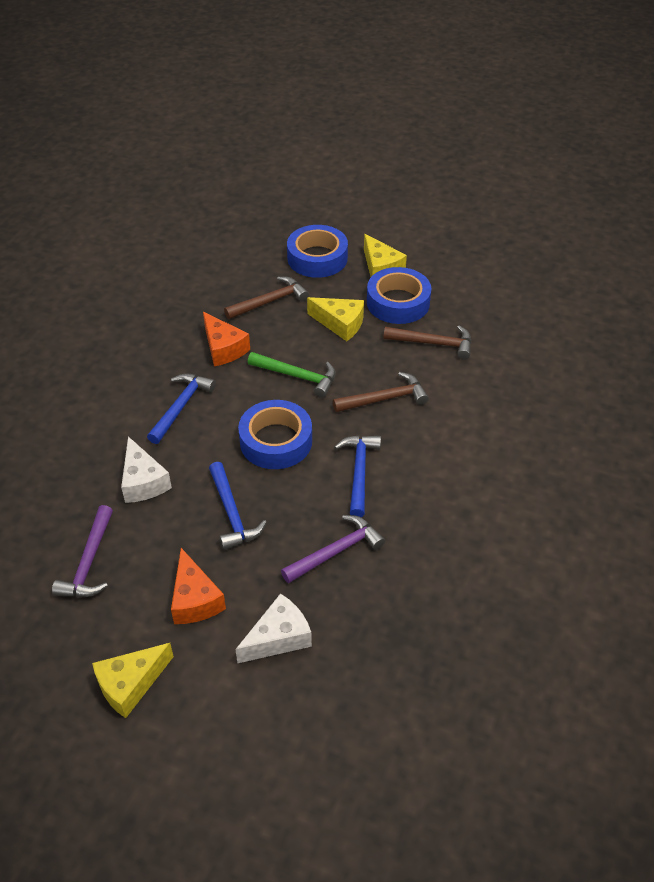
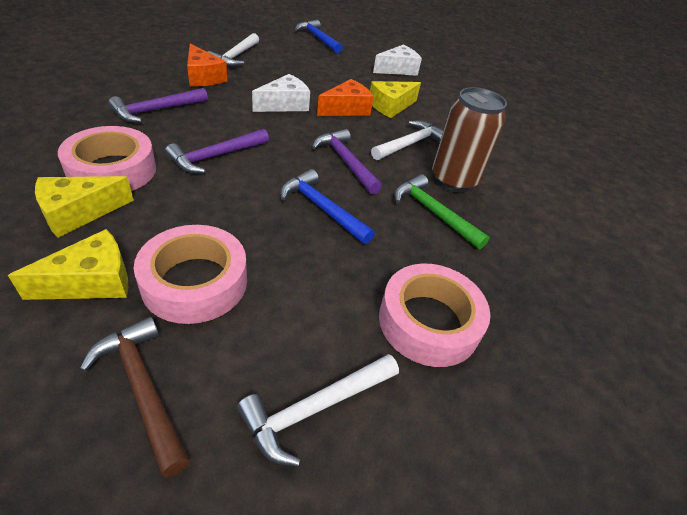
blue hammer: [147,373,216,444] [209,462,266,550] [334,436,381,517] = 3 -> [280,169,375,244] [295,20,343,53] = 2
blue tape: [238,400,312,469] [287,225,348,278] [367,267,431,324] = 3 -> none = 0
brown can: none = 0 -> [432,87,507,193] = 1
brown hammer: [224,277,309,319] [333,372,429,412] [383,326,472,360] = 3 -> [80,317,190,477] = 1
pink tape: none = 0 -> [58,126,156,191] [134,225,247,324] [379,264,491,367] = 3
purple hammer: [52,505,113,597] [281,515,385,583] = 2 -> [109,88,208,122] [165,129,269,173] [312,129,382,194] = 3
white hammer: none = 0 -> [208,33,259,67] [237,354,399,466] [371,121,443,160] = 3

